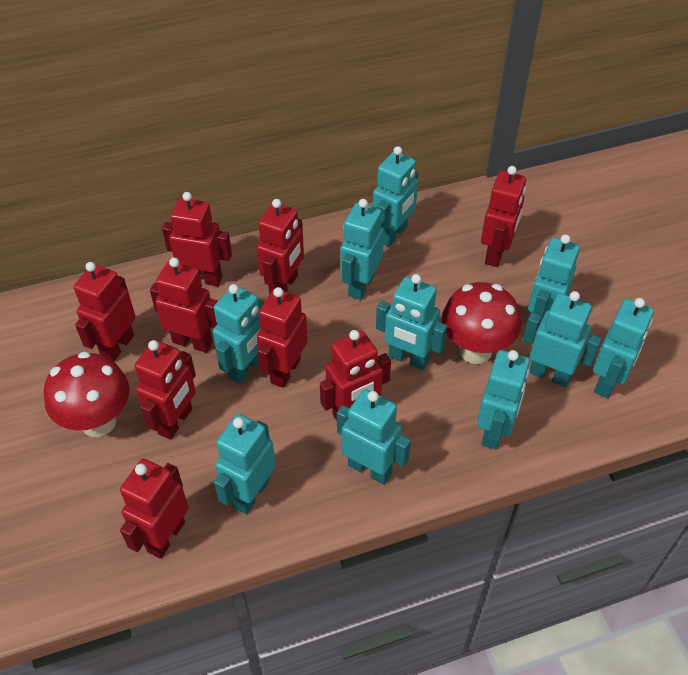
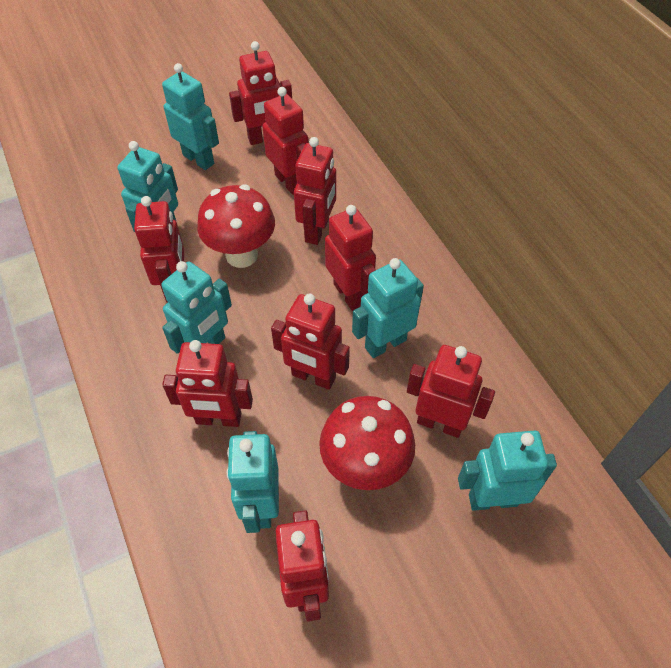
turquoise robot: [213,284,264,384] [214,414,276,514] [337,389,411,485] [340,199,384,300] [373,146,419,247] [376,274,447,370] [477,350,530,450] [523,291,602,387] [528,234,580,323] [593,298,654,398] = 10 -> [118,141,178,232] [161,261,232,354] [162,63,219,170] [227,431,279,533] [352,258,424,358] [458,431,557,511] = 6

